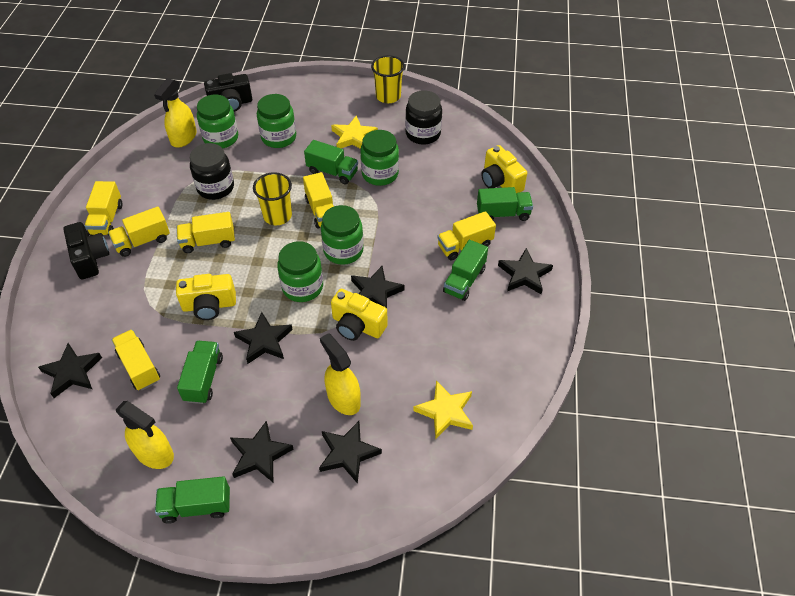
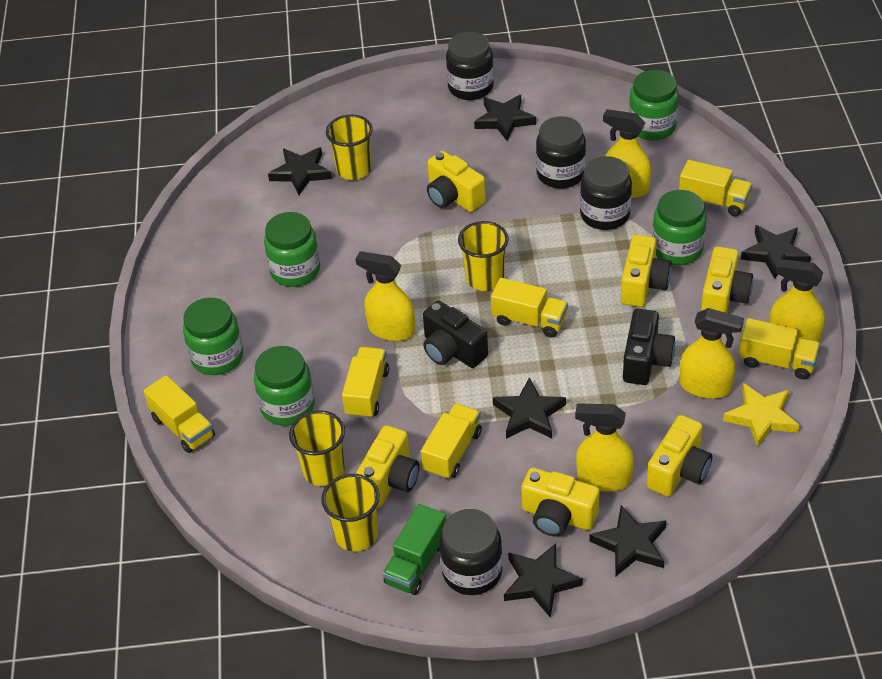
black jar: [190,143,234,200] [405,90,442,145] = 2 -> [439,509,503,595] [446,32,494,100] [536,116,586,188] [580,156,632,230] = 4
green truck: [155,476,230,524] [177,341,223,404] [304,140,358,185] [443,240,488,301] [477,187,533,221] = 5 -> [383,504,446,595] = 1
yellow camera: [176,274,236,320] [331,289,388,341] [481,145,527,193] = 3 -> [356,425,420,507] [427,151,486,212] [522,468,600,536] [621,235,672,307] [647,415,712,497] [701,246,753,313] = 6
yellow cup: [253,172,292,225] [371,55,405,103] = 2 -> [289,410,345,486] [321,474,380,551] [326,114,373,180] [458,221,509,291] = 4
yellow spray bottle: [116,401,174,469] [154,78,197,148] [320,333,361,415] = 3 -> [355,251,415,341] [575,403,634,492] [603,109,651,198] [680,308,744,399] [769,259,825,349] = 5
yellow star: [331,115,378,149] [413,380,473,439] = 2 -> [723,383,800,448] = 1

